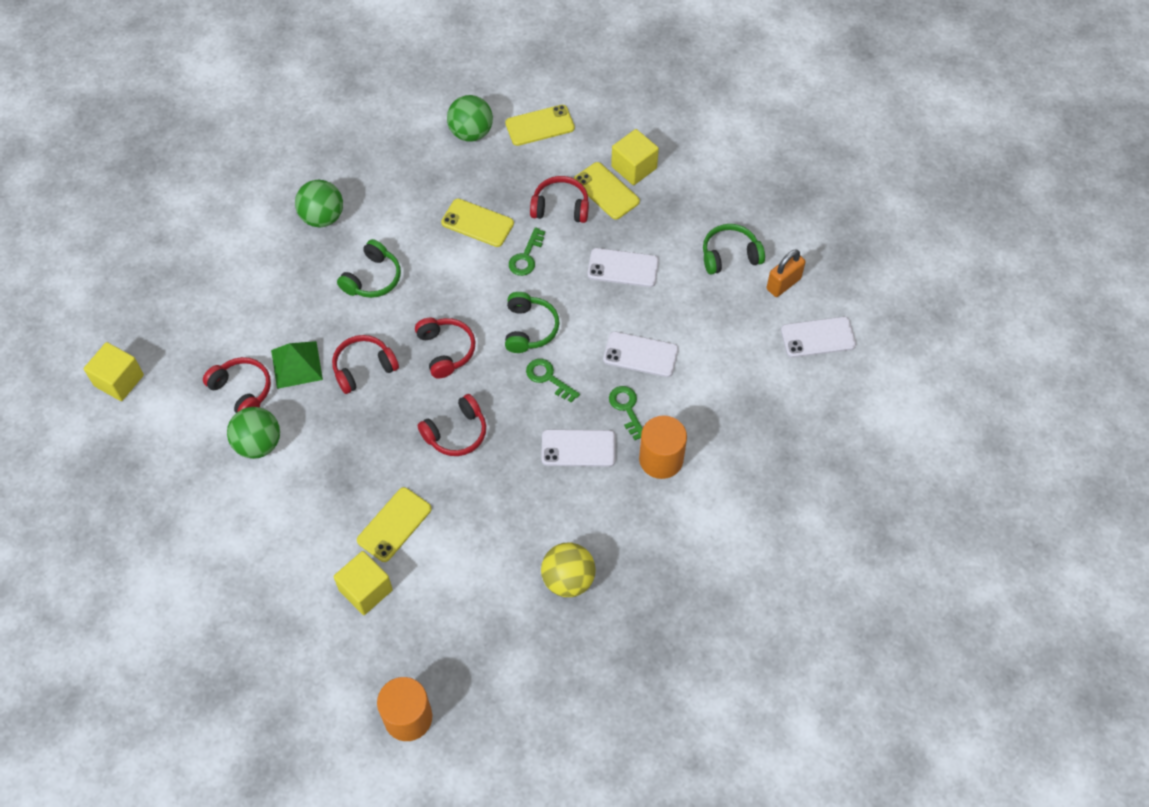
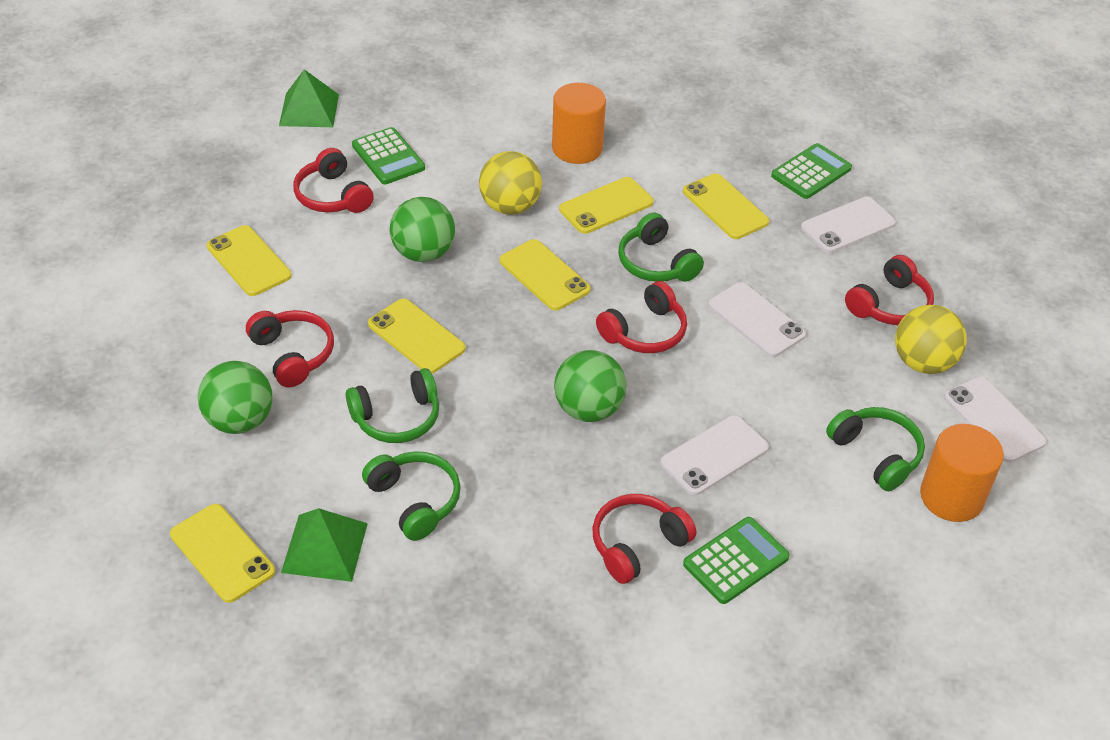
green calculator: none = 0 -> [352,127,425,184] [683,517,790,604] [771,143,852,199] = 3
green headphones: [337,239,401,298] [505,292,560,353] [703,224,765,275] = 3 -> [346,368,439,443] [362,451,461,541] [618,213,704,282] [826,407,925,491] = 4
green key: [509,227,545,276] [526,359,580,403] [609,386,643,440] = 3 -> none = 0
green pyramid: [271,341,323,389] = 1 -> [279,69,339,127] [281,508,368,582] = 2
orange padlock: [767,249,806,297] = 1 -> none = 0
yellow ball: [541,543,596,597] = 1 -> [479,151,542,215] [895,305,967,374] = 2
yellow cube: [84,342,144,401] [333,551,393,615] [611,129,659,185] = 3 -> none = 0
yellow phone: [357,487,432,562] [441,199,514,247] [505,105,575,146] [574,162,640,220] = 4 -> [170,504,275,603] [207,225,292,296] [368,298,465,373] [500,239,591,311] [559,177,654,234] [683,173,769,239] = 6

